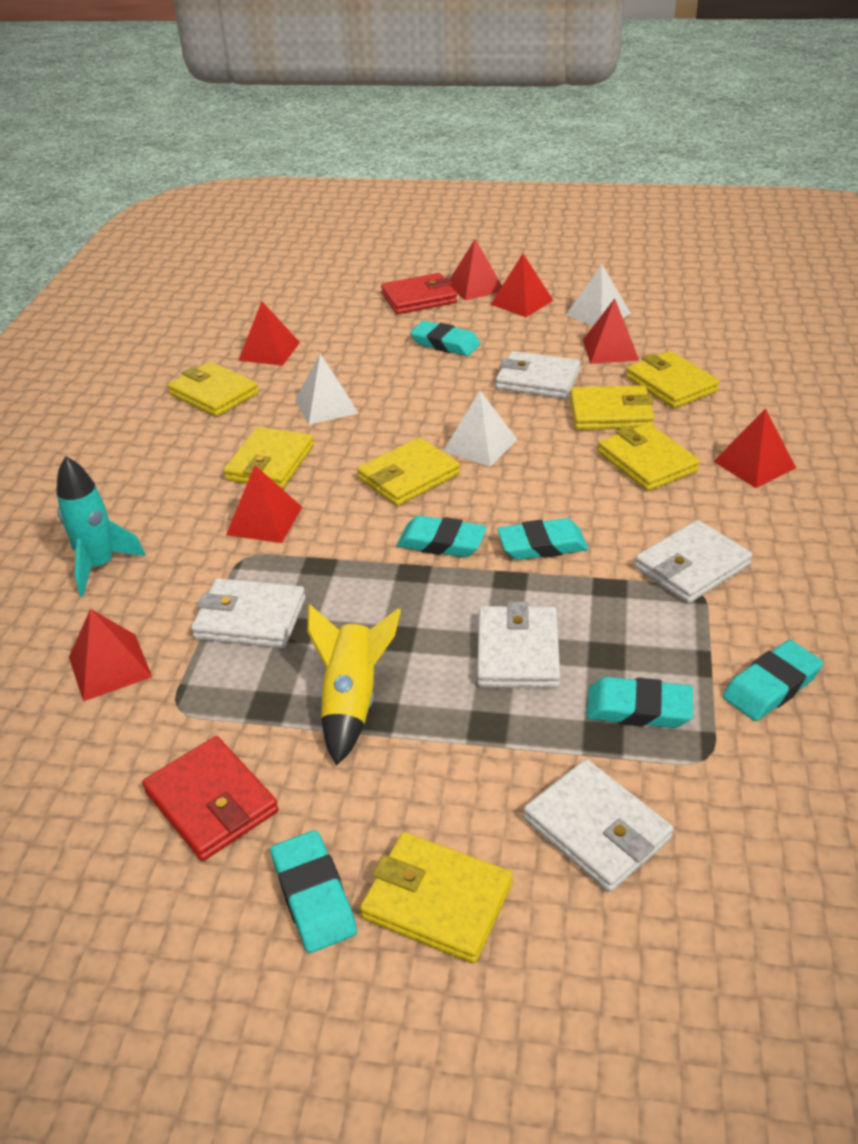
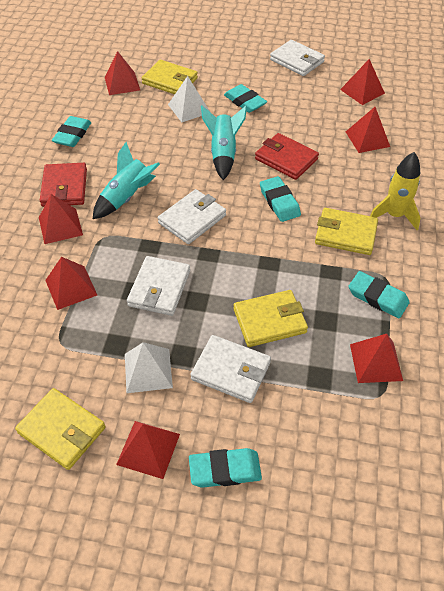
turquoise eraser: [271,830,357,953] [397,516,487,557] [410,321,481,356] [497,518,588,560] [586,677,693,728] [723,640,823,721] = 6 -> [52,116,92,147] [189,448,262,488] [224,84,267,113] [260,176,301,222] [348,271,410,318] = 5
turquoise rocket: [56,456,146,596] = 1 -> [93,142,160,219] [201,106,247,180] = 2
white pyramid: [295,354,358,425] [443,391,518,467] [566,264,631,326] = 3 -> [125,342,173,393] [168,76,210,122] = 2
white wallet: [191,578,306,648] [477,602,560,688] [496,351,580,399] [523,759,674,892] [635,520,753,603] = 5 -> [127,256,190,316] [158,189,226,244] [190,335,271,403] [270,40,325,76] = 4
yellow wallet: [168,362,259,417] [223,427,314,489] [357,437,460,506] [360,832,513,964] [570,385,654,430] [598,423,700,491] [626,351,720,408] = 7 -> [15,388,106,470] [142,60,198,94] [233,290,308,347] [315,208,378,255] = 4

